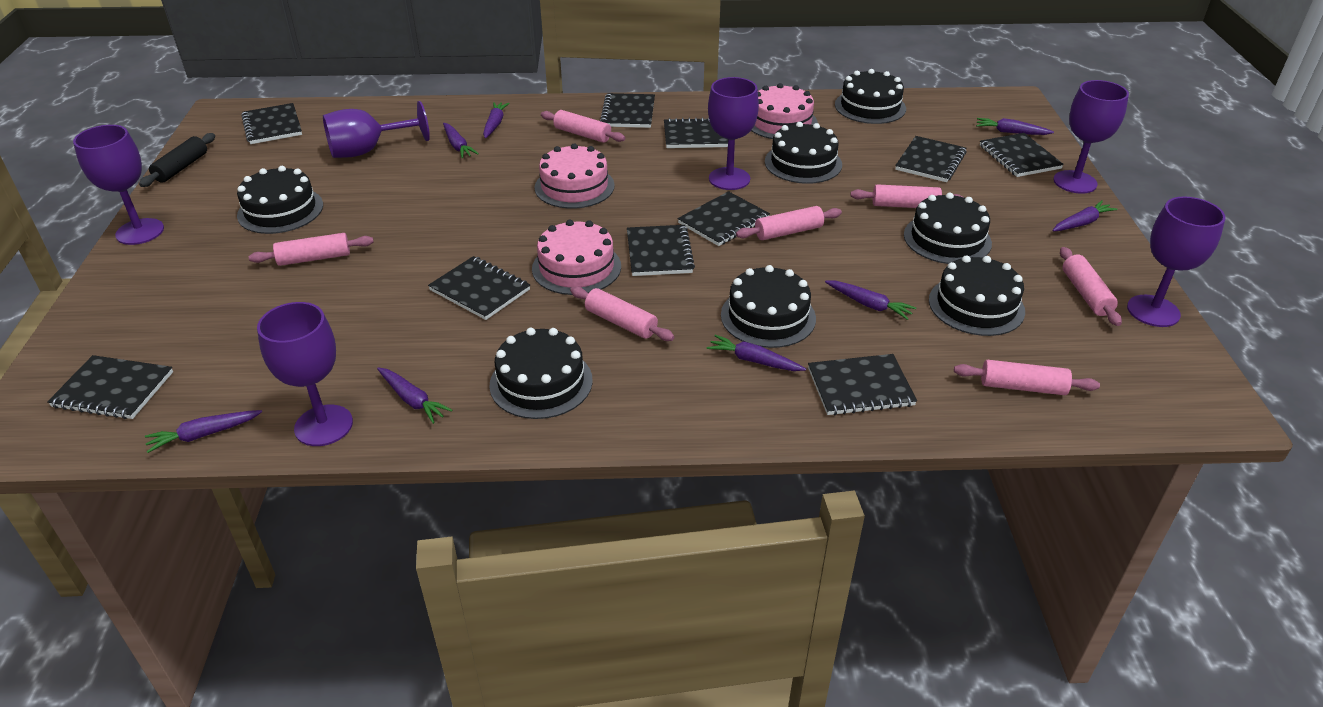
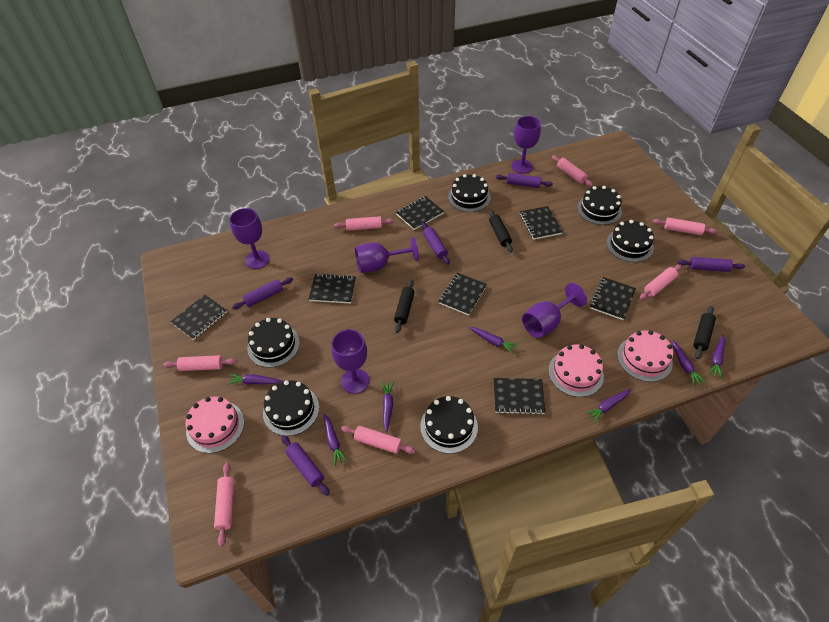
black cake: [237,166,323,234] [489,328,593,419] [721,265,816,348] [765,122,842,184] [835,69,906,124] [904,193,992,264] [929,256,1025,336] = 7 -> [247,318,300,368] [263,380,319,436] [420,396,478,454] [448,174,491,212] [577,186,622,225] [606,220,654,262] = 6
black notebook: [47,355,173,419] [241,103,302,144] [428,256,530,320] [600,93,655,128] [627,225,695,276] [664,117,728,148] [678,191,770,246] [808,354,917,415] [895,136,967,182] [980,133,1064,177] = 10 -> [170,295,227,340] [309,273,356,304] [396,196,444,230] [438,273,487,315] [494,378,546,415] [520,206,563,240] [590,277,636,320] = 7
black rolling pin: [139,133,215,187] = 1 -> [394,279,415,333] [488,209,513,252] [693,306,716,359] = 3
purple carrot: [145,410,262,453] [377,367,453,424] [443,123,479,158] [483,102,510,138] [707,335,806,371] [825,281,916,320] [976,118,1054,135] [1052,201,1118,231] = 8 -> [227,374,283,385] [324,413,348,466] [381,381,394,432] [469,327,518,354] [585,389,631,423] [671,340,706,386] [709,335,725,379] = 7
purple goblet: [73,125,164,245] [257,302,353,446] [323,101,430,158] [708,77,759,190] [1053,80,1129,194] [1127,196,1226,327] = 6 -> [230,208,270,269] [331,329,369,394] [355,237,419,273] [511,116,541,174] [522,283,587,338] = 5
purple rolling pin: none = 0 -> [232,277,293,309] [281,435,329,496] [422,222,450,265] [496,173,553,188] [677,257,745,272] = 5

